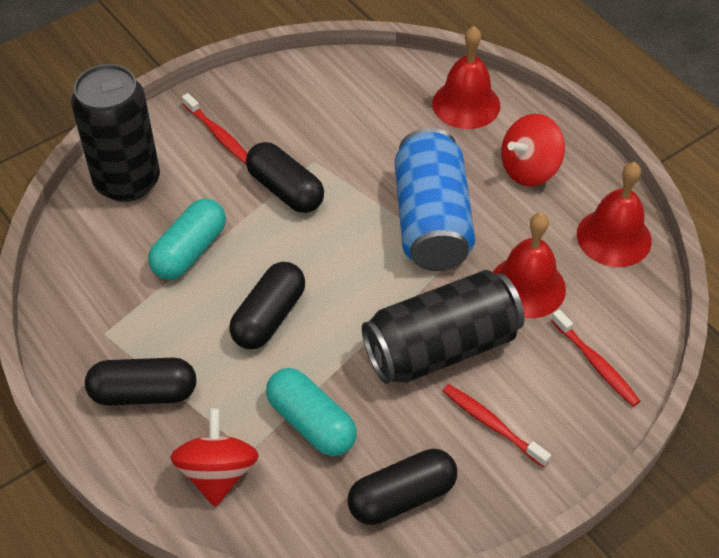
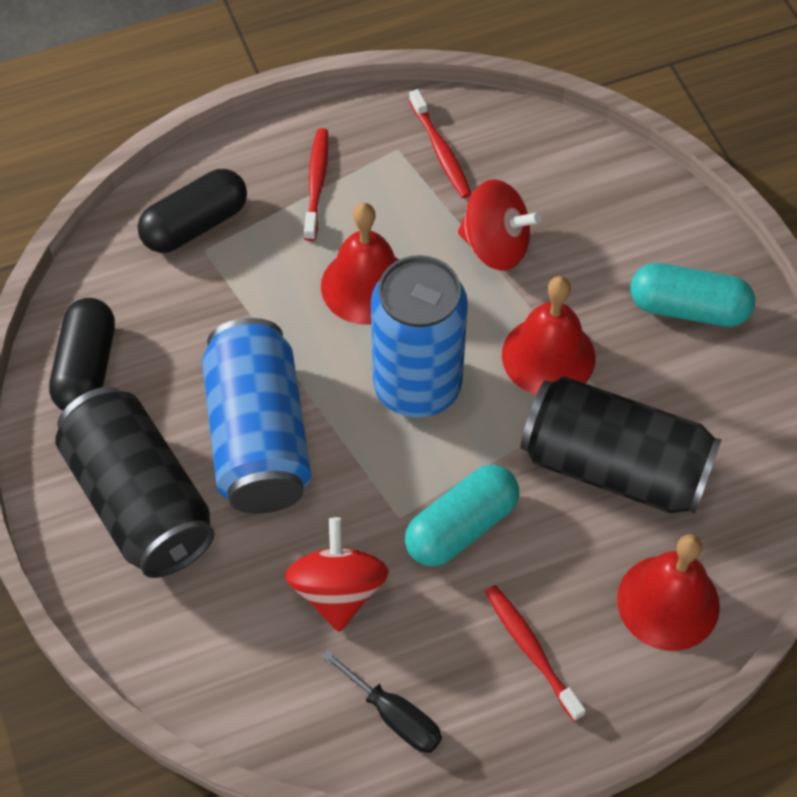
black capsule: [85,358,196,405] [229,262,305,349] [246,142,324,213] [348,449,457,525] = 4 -> [49,298,115,410] [138,169,247,253] = 2
black screwdriver: none = 0 -> [322,650,442,753] = 1
blue can: [395,128,475,271] = 1 -> [202,318,311,513] [371,255,468,418] = 2

